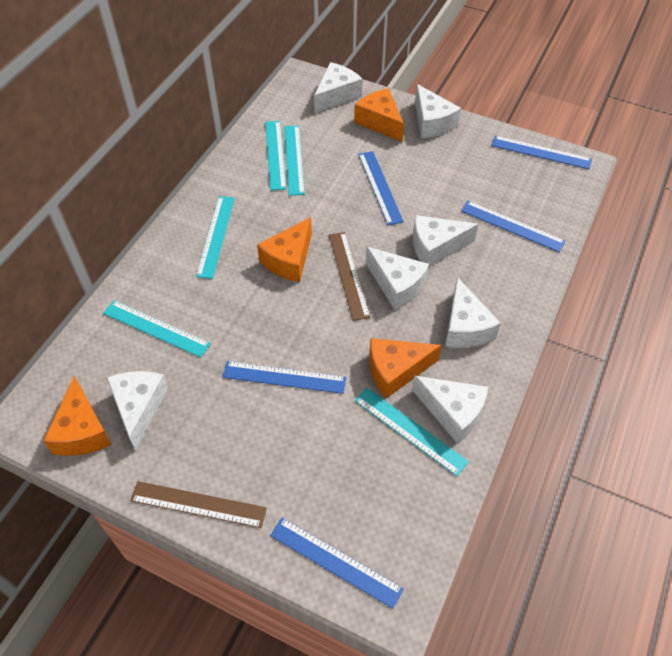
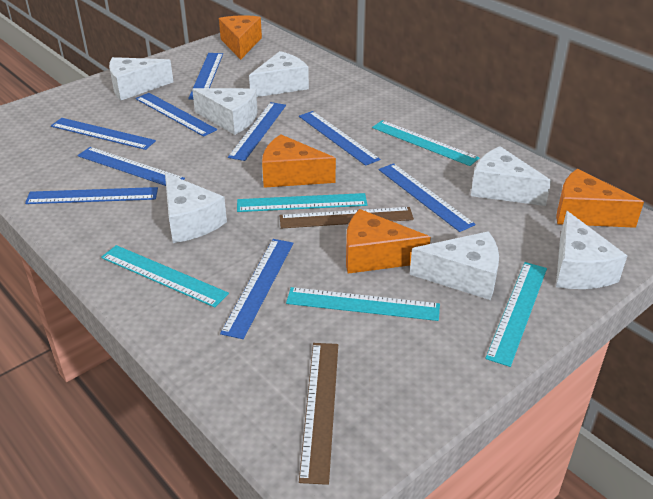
blue ruler: [223,361,346,394] [270,518,404,609] [358,151,404,225] [461,201,566,252] [491,136,592,169] = 5 -> [25,187,158,204] [51,118,156,150] [78,147,185,186] [136,93,217,137] [188,53,223,100] [220,239,293,339] [228,102,286,161] [299,111,380,166] [379,163,476,232] = 9

